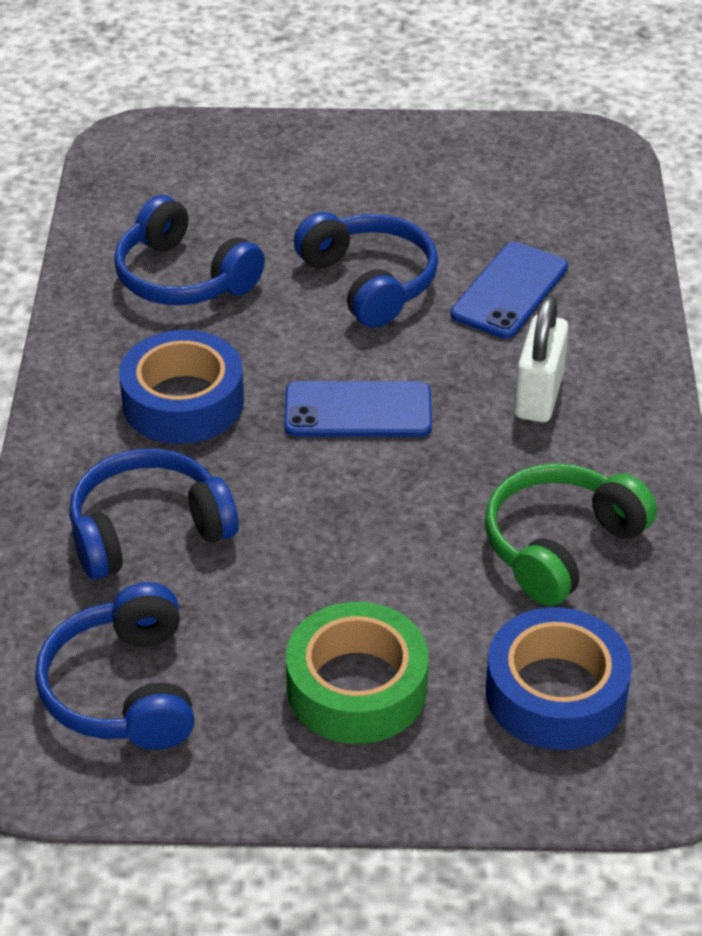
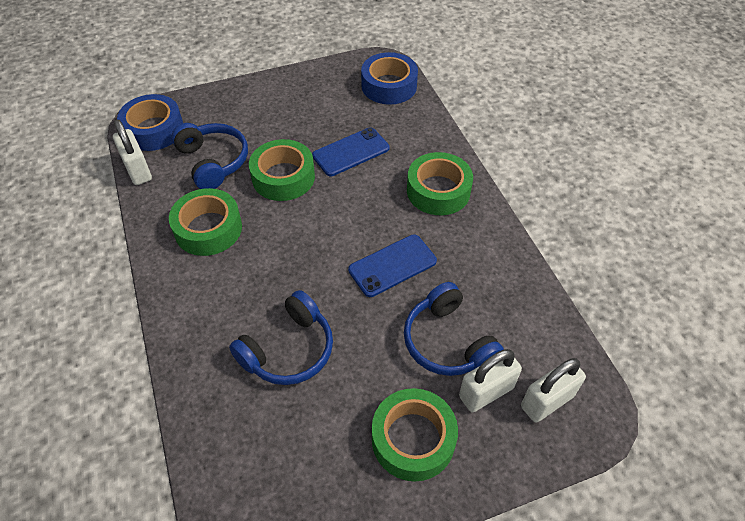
blue headphones: [35,582,195,750] [69,448,239,580] [114,195,265,305] [294,212,438,328] = 4 -> [171,123,248,189] [229,290,333,385] [404,282,504,376] = 3
green headphones: [485,463,657,606] = 1 -> none = 0
green tape: [286,602,429,744] = 1 -> [169,188,242,256] [249,139,315,201] [372,388,458,481] [407,152,473,215] = 4
white padlock: [514,295,569,422] = 1 -> [113,120,152,185] [459,349,522,412] [521,358,586,423] = 3

